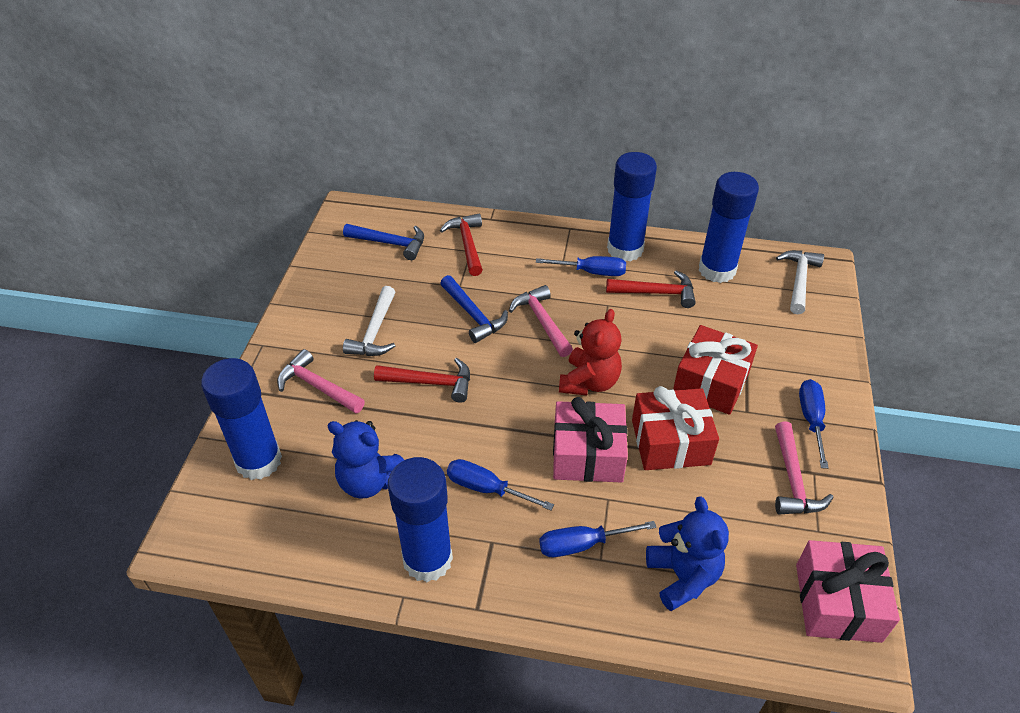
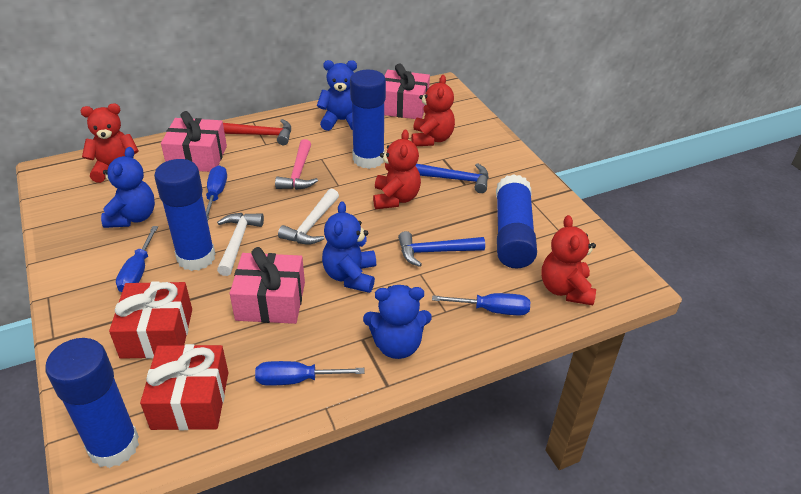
blue teddy bear: [327,420,404,499] [646,496,729,611] = 2 -> [101,147,155,228] [317,60,357,131] [322,201,376,293] [363,285,432,359] = 4
pink gift: [553,397,628,482] [796,540,900,643] = 2 -> [161,111,227,172] [230,247,305,324] [384,63,430,119] = 3
pink hammer: [277,349,365,413] [509,285,573,357] [775,422,834,514] = 3 -> [275,139,318,190] = 1
red hammer: [374,358,470,403] [440,214,483,276] [606,270,696,308] = 3 -> [223,119,291,145] = 1
red teddy bear: [559,309,622,396] = 1 -> [81,104,139,183] [373,130,421,209] [411,75,455,146] [541,215,596,305] = 4

